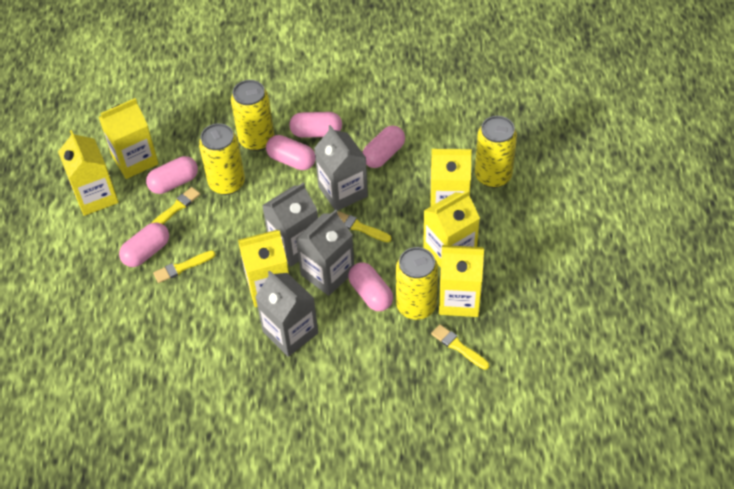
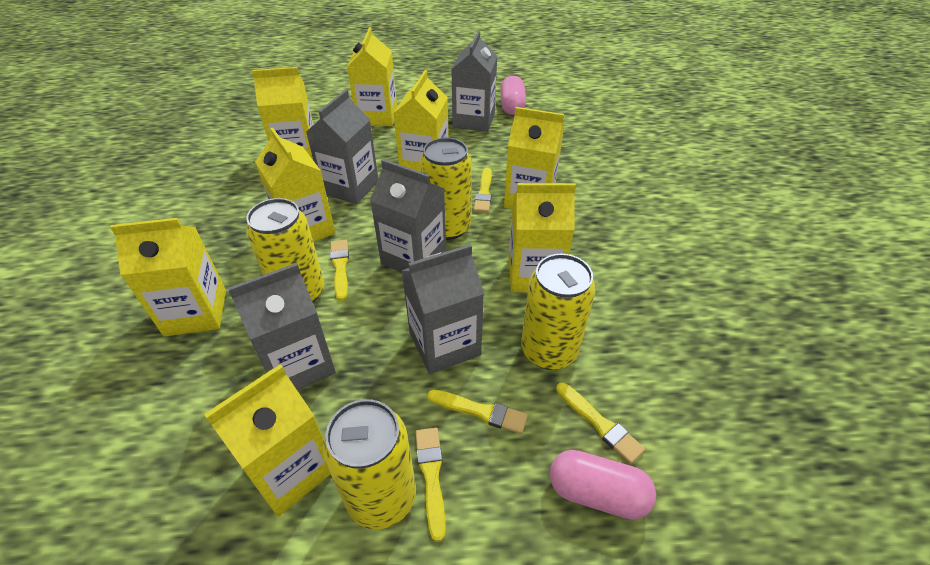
grey carton: [255,270,318,357] [262,183,318,267] [295,209,354,296] [314,125,368,211] = 4 -> [228,263,336,391] [306,90,378,204] [370,159,446,273] [401,244,484,374] [451,31,497,132] = 5
pink capsule: [119,222,169,267] [146,156,198,194] [266,135,315,170] [289,112,342,138] [348,263,393,311] [362,125,405,168] = 6 -> [500,76,526,115] [550,450,656,520] = 2
yellow brush: [151,187,200,224] [153,250,216,283] [338,211,391,242] [431,324,489,370] = 4 -> [330,240,349,301] [415,428,446,542] [427,390,528,434] [473,168,492,213] [556,383,645,464] = 5
yellow carton: [58,130,119,216] [99,98,159,179] [238,230,289,307] [423,190,480,268] [430,149,472,207] [439,245,484,317] = 6 -> [110,218,226,337] [204,364,331,517] [252,67,314,159] [255,128,335,242] [347,27,397,126] [393,70,449,172] [504,107,564,209] [508,183,576,292] = 8

